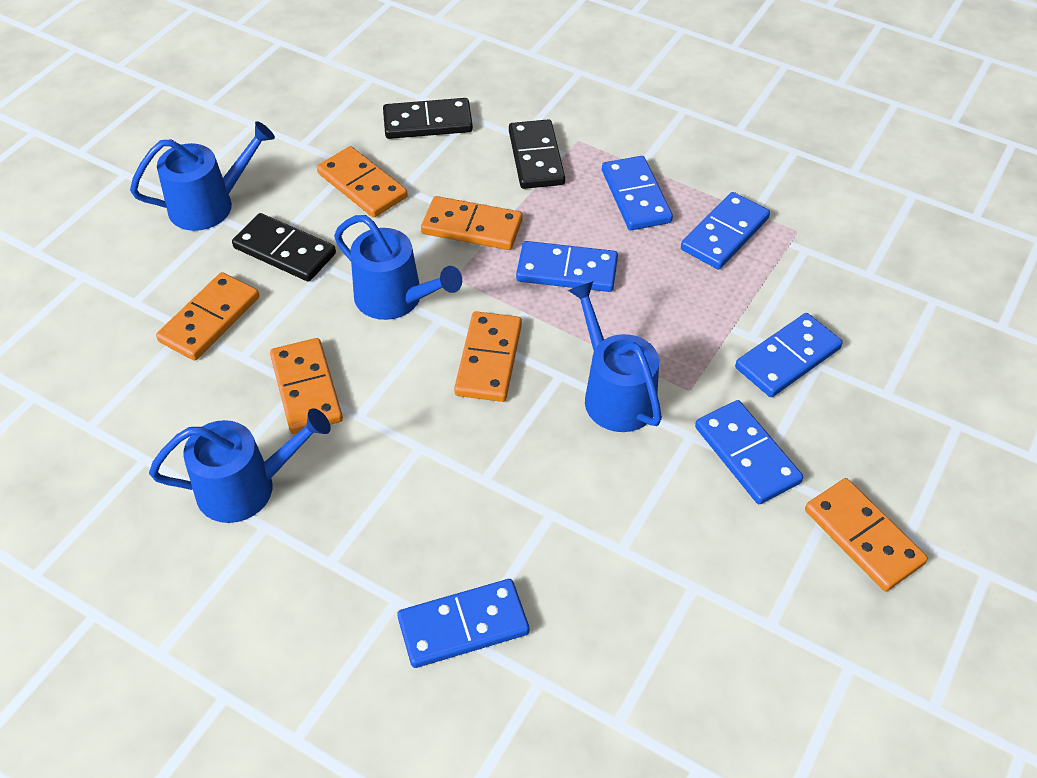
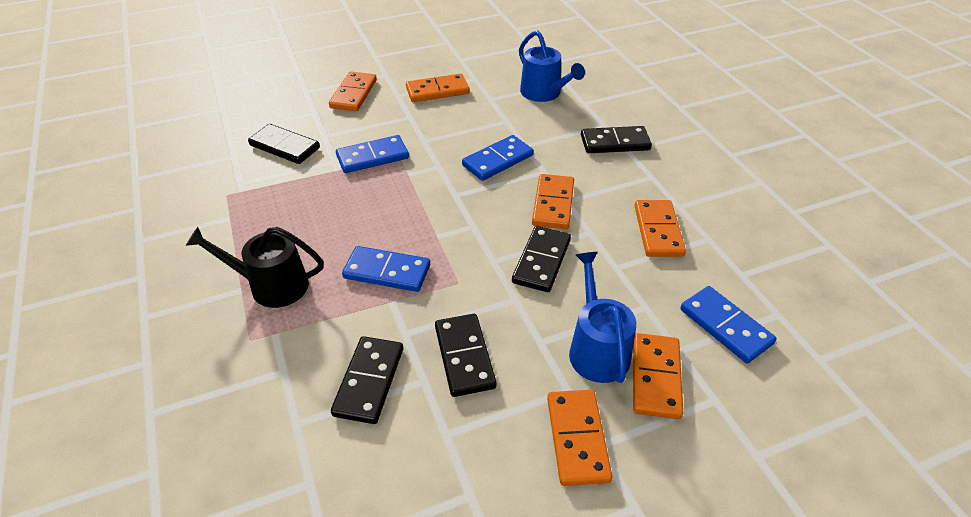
black domino: [232,213,336,282] [383,98,473,139] [509,119,565,189] = 3 -> [248,124,320,164] [331,336,403,424] [435,314,496,397] [512,226,571,292] [581,126,652,153] = 5
black watering can: none = 0 -> [186,227,324,308] = 1
blue domino: [397,579,529,668] [516,241,618,292] [602,156,673,230] [681,192,770,269] [695,400,803,504] [735,313,843,397] = 6 -> [336,135,409,173] [342,246,430,292] [462,135,534,181] [680,286,777,364] = 4
blue watering can: [130,121,275,231] [149,408,331,523] [334,215,462,320] [568,281,662,432] = 4 -> [519,30,585,102] [569,252,636,383] = 2

